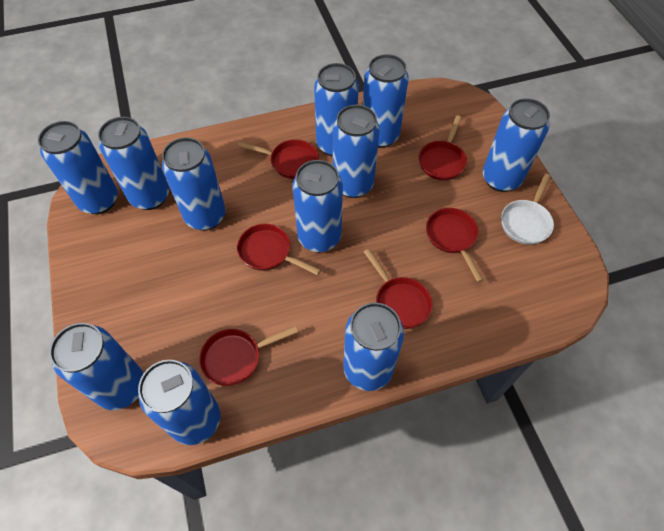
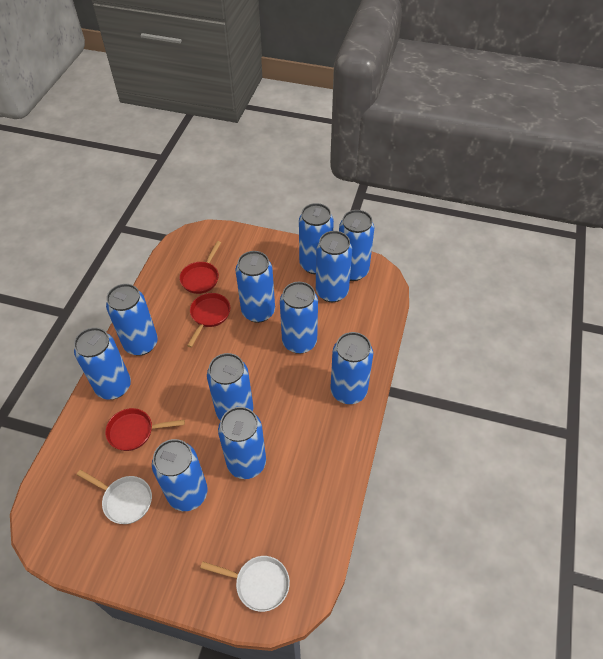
red pan: [199,326,298,386] [237,224,321,275] [238,139,319,179] [364,249,433,329] [419,116,467,180] [426,208,484,282] = 6 -> [105,408,185,451] [179,241,221,294] [187,293,230,347] = 3
white pan: [501,174,554,245] = 1 -> [77,470,152,524] [200,556,290,612] = 2

